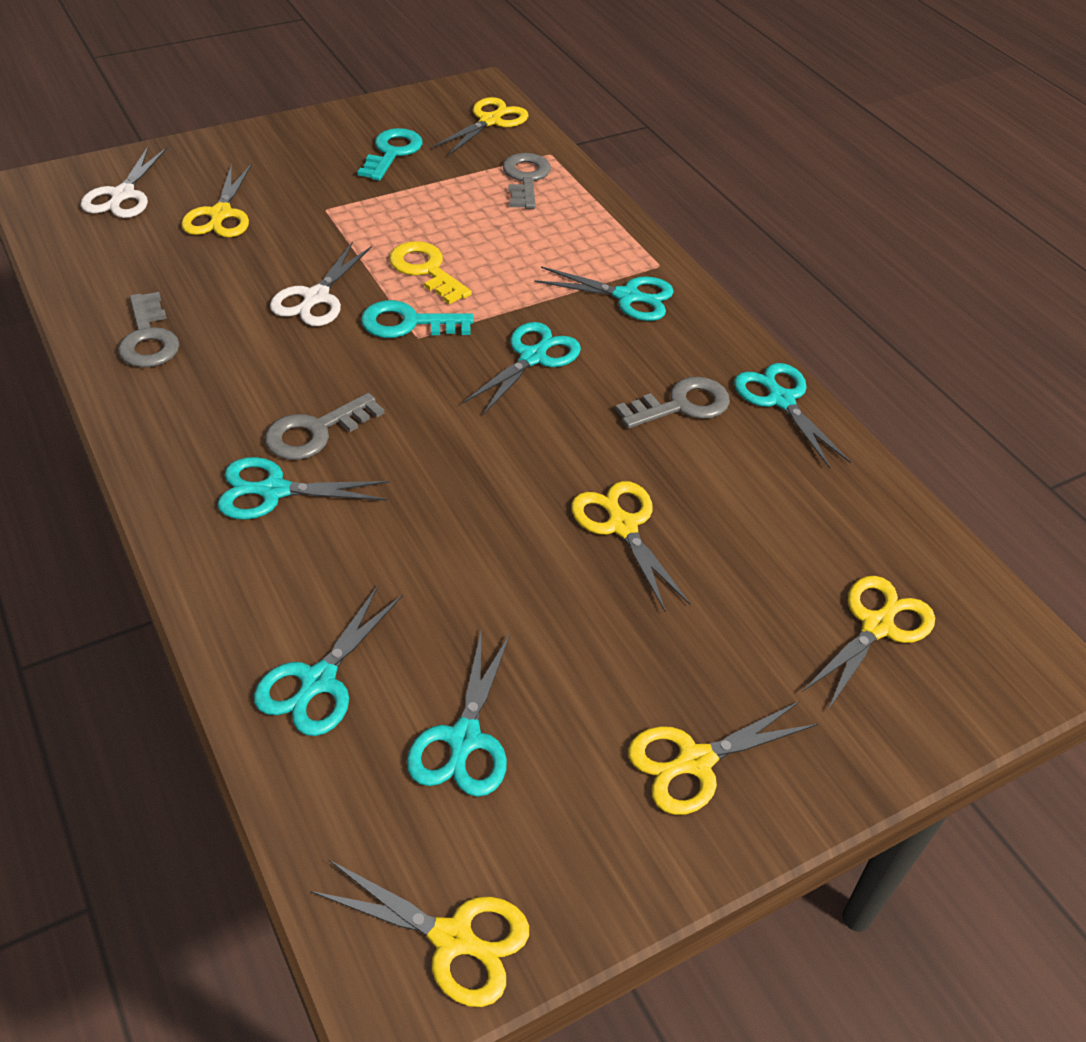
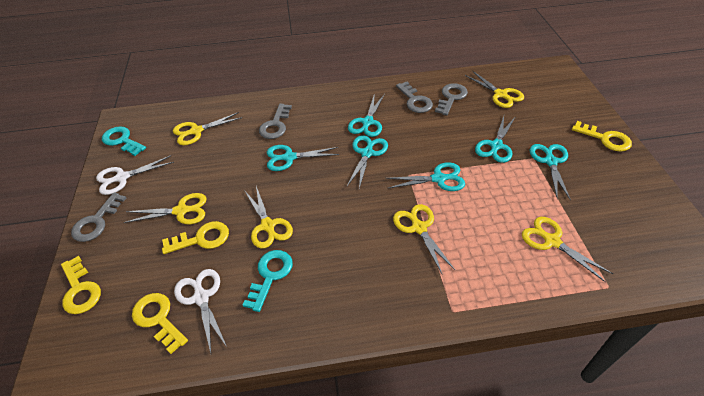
yellow key: [389,241,472,304] = 1 -> [61,256,101,314] [132,293,188,354] [162,221,229,254] [572,121,632,152] = 4

